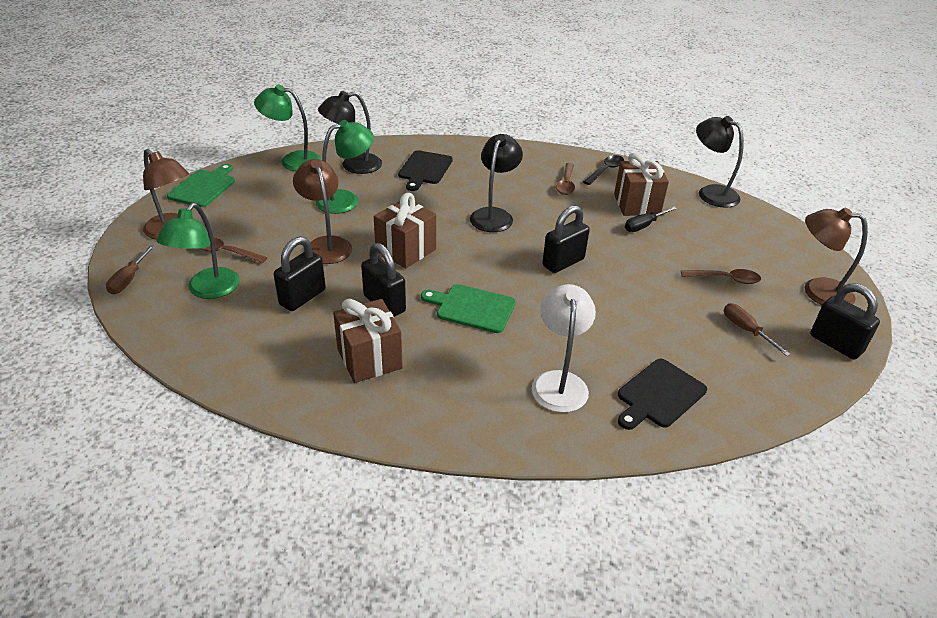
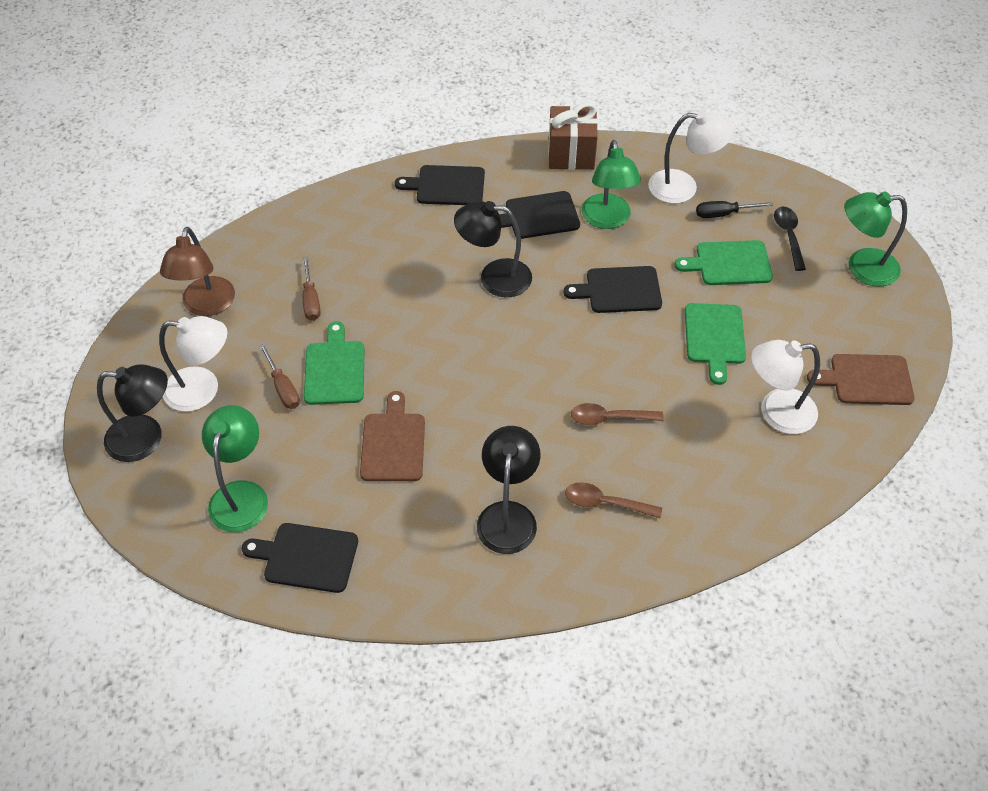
black cutting board: [398,150,453,191] [618,359,707,430] = 2 -> [242,523,358,593] [395,165,485,205] [499,191,580,239] [563,266,662,313] = 4
black padlock: [274,237,326,311] [361,243,406,317] [542,205,590,273] [810,283,880,360] = 4 -> none = 0
brown cutting board: none = 0 -> [360,391,425,481] [807,354,915,405] = 2
brown gift: [333,299,403,383] [374,193,436,269] [614,152,669,216] = 3 -> [548,102,598,170] = 1
brown lamp: [143,149,189,239] [293,159,352,264] [805,208,868,305] = 3 -> [160,227,235,316] = 1
brown spoon: [200,237,267,263] [556,163,575,195] [681,269,761,284] = 3 -> [565,482,662,518] [571,403,664,425] = 2
green cutting board: [167,164,235,207] [421,284,516,333] = 2 -> [304,321,365,405] [675,240,773,285] [685,303,746,385] = 3
white lamp: [532,284,596,413] = 1 -> [159,316,227,412] [648,110,733,203] [751,340,820,434] = 3

